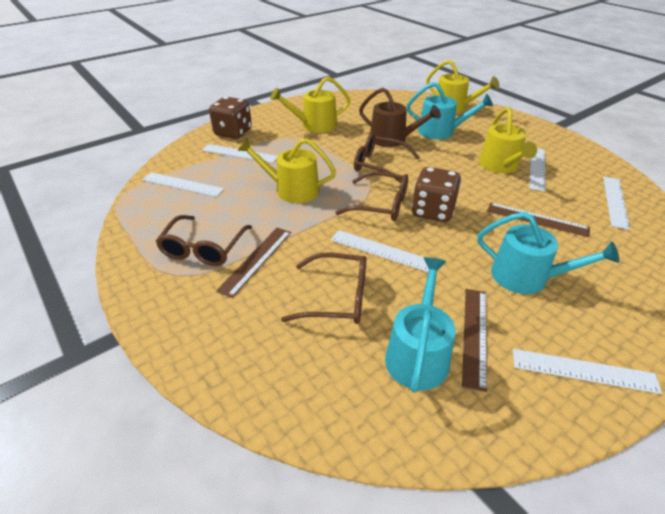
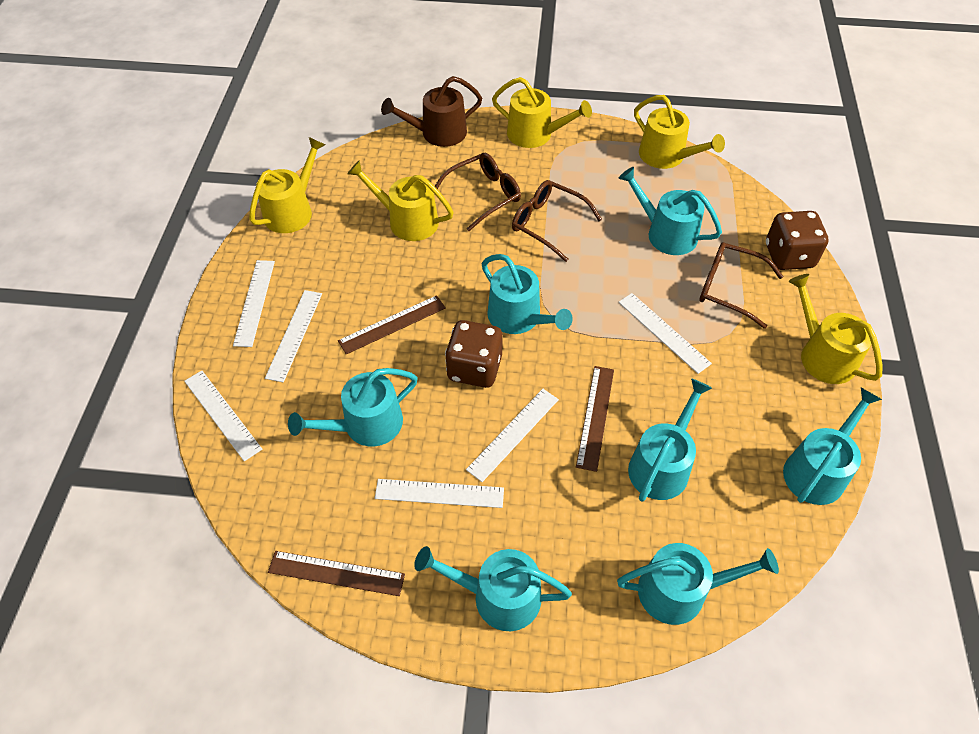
brown glasses: [155,215,252,266] [281,253,366,324] [335,171,408,221] [354,133,420,183] = 4 -> [435,153,521,231] [512,180,602,262] [699,242,783,329] = 3
turquoise watering can: [385,257,456,393] [407,82,493,139] [477,212,620,294] = 3 -> [288,368,418,446] [414,546,572,631] [482,254,573,334] [617,543,779,625] [618,167,722,255] [628,378,712,502] [783,388,882,505] = 7
yellow watering can: [237,138,336,203] [270,77,350,133] [426,60,499,113] [479,107,537,173] = 4 -> [249,137,325,233] [347,160,454,241] [492,77,592,148] [634,95,725,169] [788,274,883,384] = 5

